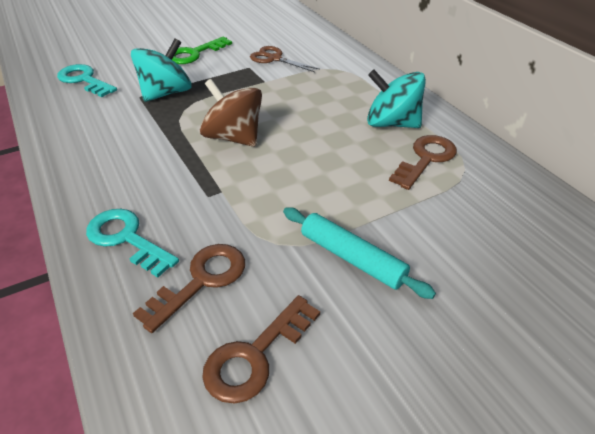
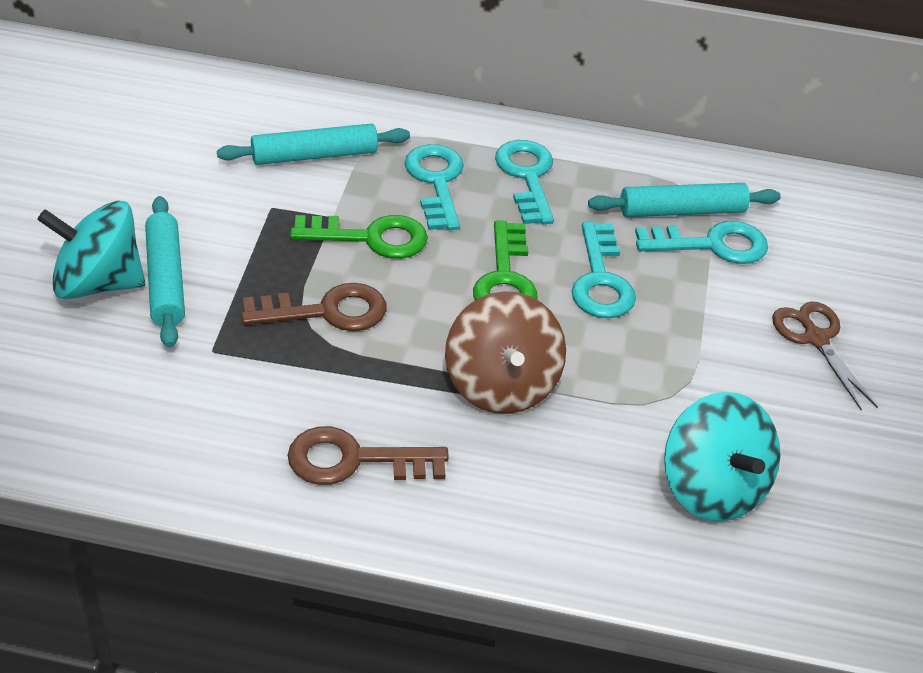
brown key: [133,244,245,333] [202,295,320,404] [389,135,457,190] = 3 -> [241,283,387,331] [288,426,449,485] = 2
green key: [172,36,232,64] = 1 -> [290,215,428,259] [473,220,538,300] = 2
turquoise key: [57,64,117,97] [86,209,179,277] = 2 -> [404,144,464,230] [495,140,554,224] [572,222,636,318] [635,221,768,264] = 4
turquoise rolling pin: [283,207,436,299] = 1 -> [145,196,185,348] [217,124,410,165] [588,183,781,217] = 3

